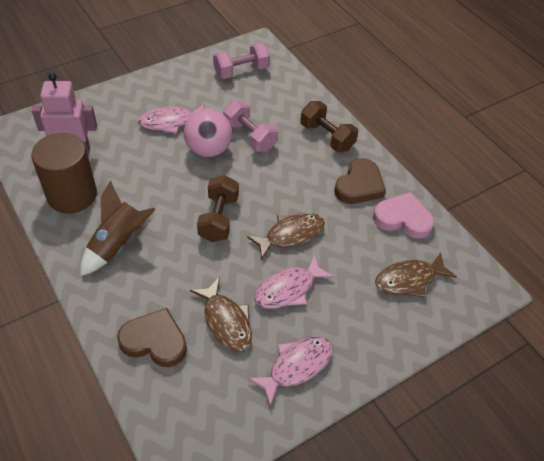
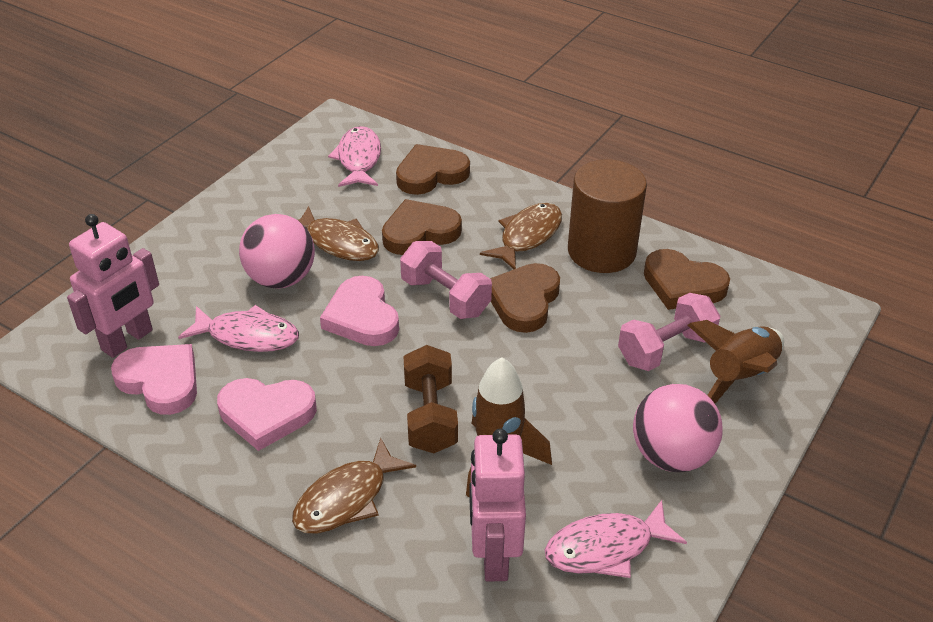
brown dumbbell: [197,175,239,242] [300,101,358,152] = 2 -> [403,345,458,453] = 1
brown heart: [117,308,187,367] [334,158,386,204] = 2 -> [382,199,462,255] [396,144,470,195] [490,263,560,333] [644,249,730,310] = 4
brown rocket: [80,180,156,276] = 1 -> [466,358,552,497] [688,320,784,403] = 2
pink ball: [184,108,232,157] = 1 -> [239,214,315,289] [633,384,723,472] = 2
pink heart: [373,192,434,239] = 1 -> [111,344,197,415] [217,378,317,451] [320,276,399,346] = 3
pink robot: [32,73,97,155] = 1 -> [67,214,159,358] [469,429,526,582] = 2

